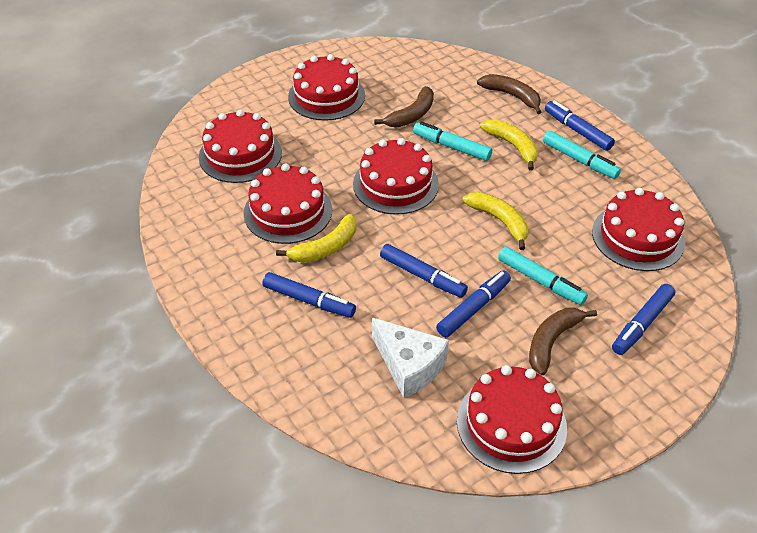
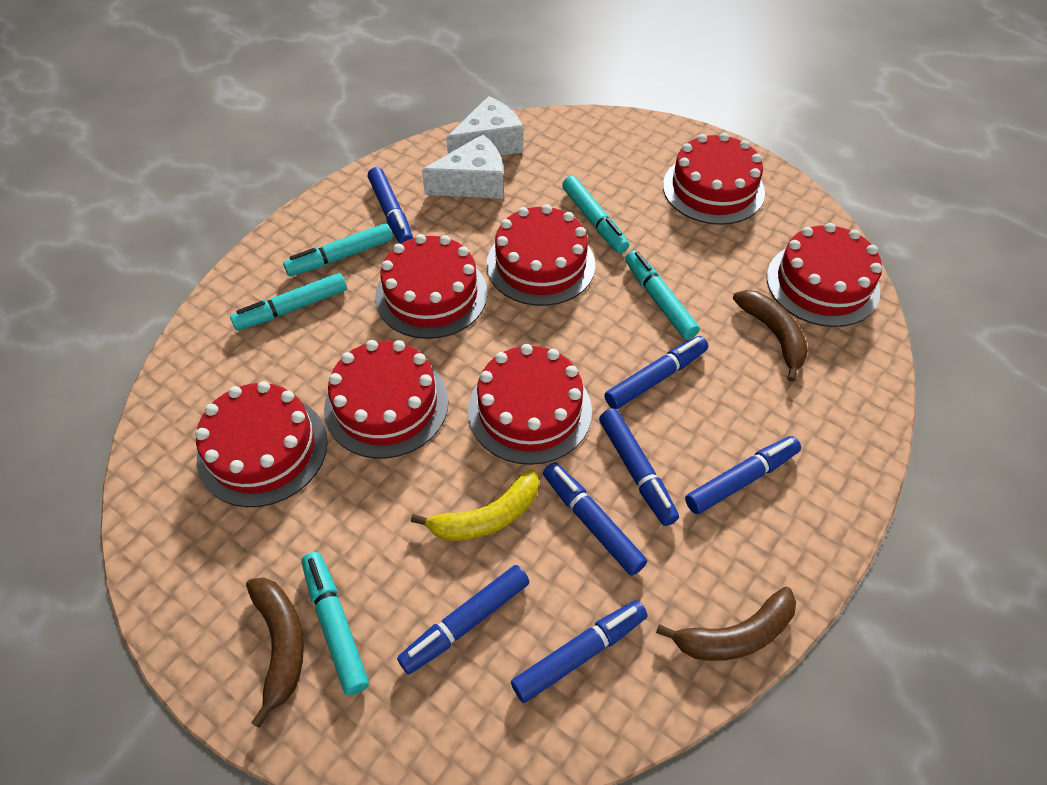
blue marker: [262,272,356,318] [380,244,468,298] [436,271,511,337] [545,101,615,151] [612,284,675,355] = 5 -> [368,167,413,244] [397,565,529,675] [511,600,647,703] [543,462,647,576] [599,408,679,526] [605,336,708,409] [685,436,801,514] = 7
red cake: [199,110,282,183] [244,164,332,244] [288,54,365,121] [353,138,439,215] [457,365,567,474] [592,188,685,271] = 6 -> [195,381,328,507] [324,340,448,458] [375,234,488,339] [468,344,592,465] [487,204,595,306] [663,133,765,225] [767,223,882,327] = 7
turquoise marker: [413,122,492,161] [498,247,588,305] [543,131,621,179] = 3 -> [230,273,347,330] [283,223,393,276] [301,552,369,696] [562,176,629,253] [625,250,700,340] = 5
white cheese: [372,317,449,398] = 1 -> [422,134,504,199] [446,96,523,156] = 2
yellow banana: [276,214,356,263] [462,192,528,250] [480,119,538,171] = 3 -> [411,469,539,541] = 1

